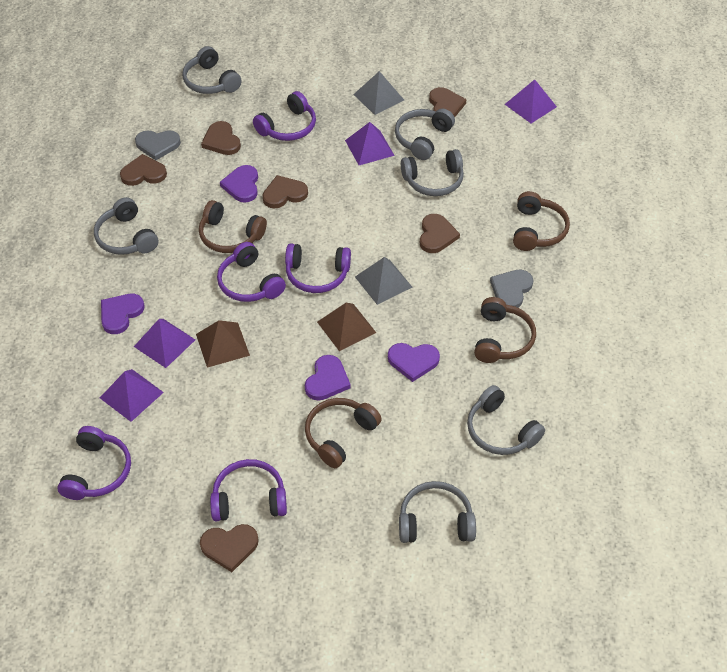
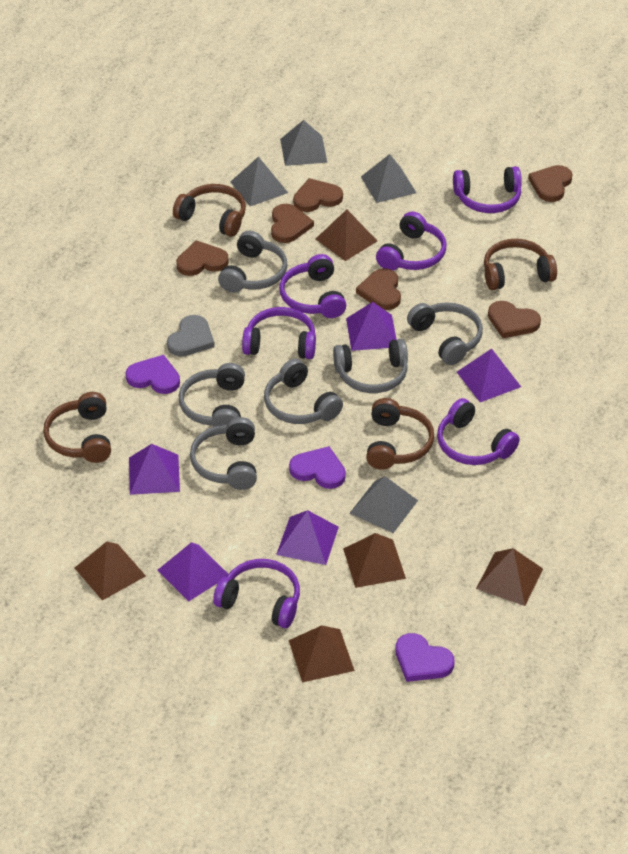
brown pyramid: [196,320,250,368] [317,303,376,351] = 2 -> [75,541,146,601] [289,625,355,682] [316,209,377,261] [343,533,406,588] [476,548,543,606] = 5
grey heart: [135,130,181,160] [490,270,534,308] = 2 -> [167,315,215,356] = 1
grey pyramid: [353,71,404,115] [355,257,412,305] = 2 -> [230,156,288,206] [280,120,327,166] [350,476,418,533] [361,154,416,203] = 4
purple headphones: [57,426,131,500] [210,459,287,521] [217,242,286,302] [253,91,316,141] [285,243,351,293] = 5 -> [213,559,300,628] [242,307,316,359] [279,254,346,318] [376,212,446,270] [437,398,519,465] [453,166,522,213] = 6
purple heart: [101,294,145,334] [220,165,258,203] [305,355,351,401] [388,343,440,382] = 4 -> [125,355,180,394] [289,446,346,489] [395,633,455,682] = 3
purple pyramid: [100,369,164,422] [134,319,195,368] [345,122,395,165] [505,79,557,123] = 4 -> [129,444,180,495] [157,542,228,602] [276,510,339,565] [346,302,397,351] [457,348,521,402] = 5

